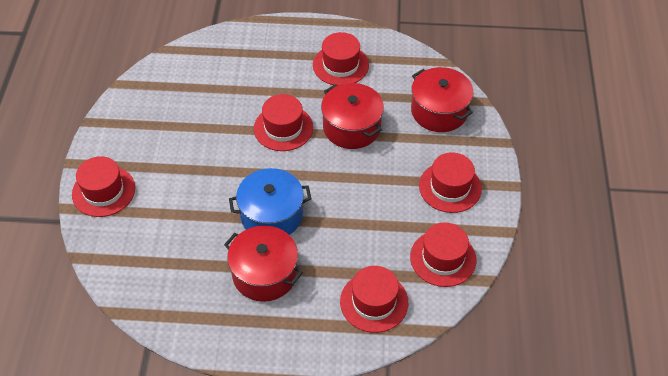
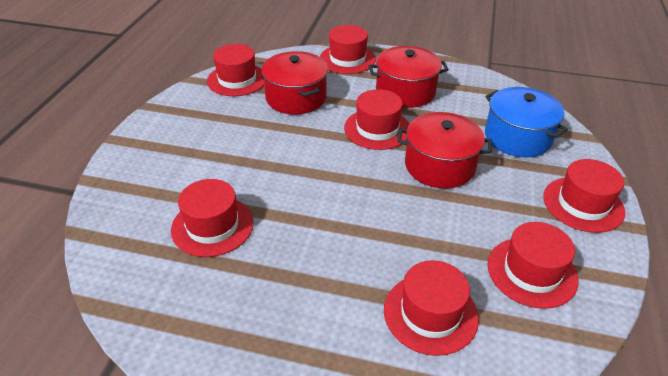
red hat: [72,156,135,217] [254,94,313,151] [313,32,369,85] [340,266,408,333] [410,222,477,287] [419,152,482,213] = 6 -> [171,179,254,257] [207,44,264,96] [320,25,376,74] [344,89,409,150] [384,260,479,356] [488,222,579,309] [543,159,625,233] = 7

